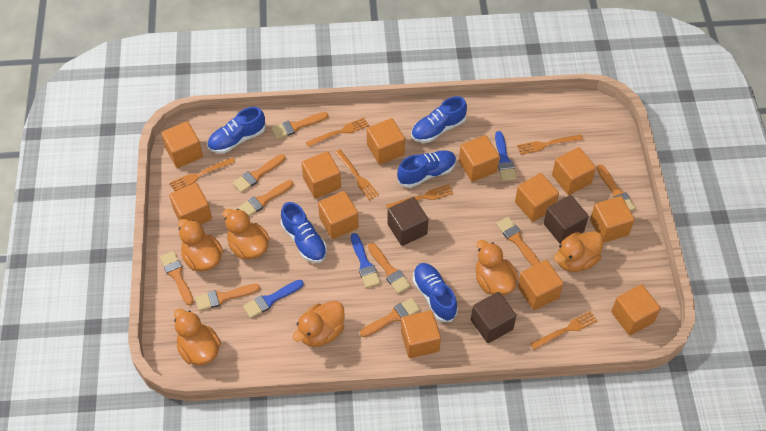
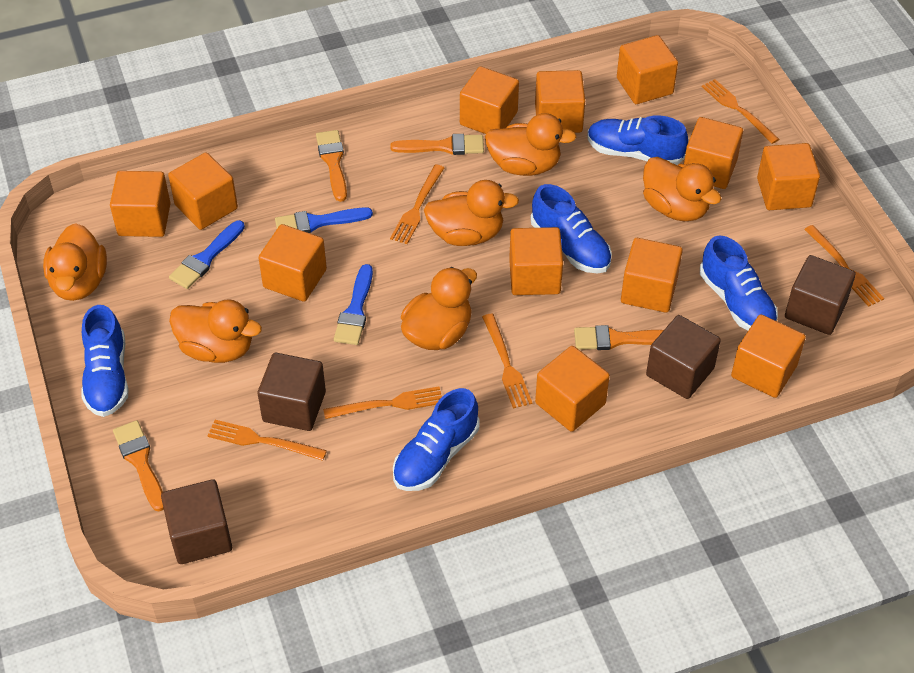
brown cube: [388,197,428,246] [471,292,516,343] [543,195,589,244] = 3 -> [161,479,232,564] [258,353,326,431] [646,315,721,399] [785,255,856,335] = 4
orange brush: [160,251,194,305] [195,284,260,311] [233,154,286,193] [238,180,293,216] [271,112,328,139] [360,298,420,337] [368,243,411,294] [496,217,540,266] [597,164,636,211] = 9 -> [113,420,164,511] [316,130,347,202] [390,134,484,155] [574,325,664,350] = 4

